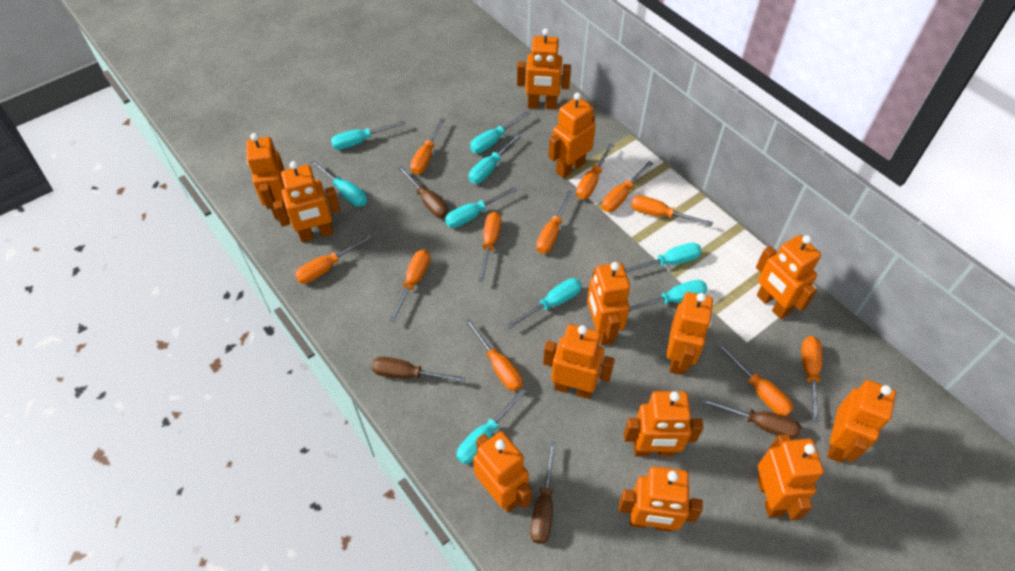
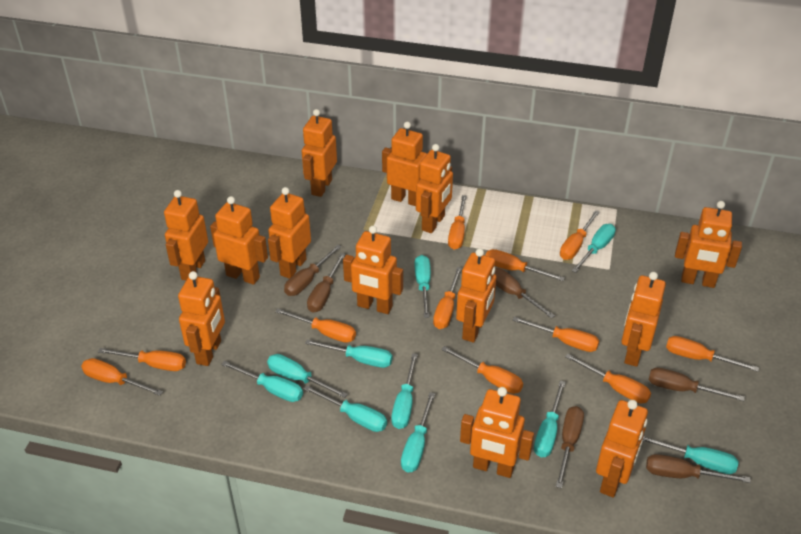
brown screwdriver: [372,357,466,383] [397,166,449,218] [530,442,556,544] [701,397,801,439] = 4 -> [284,245,342,296] [307,253,345,313] [494,268,555,318] [556,406,584,488] [646,454,751,483] [649,368,745,401] = 6
turquoise screwdriver: [310,160,367,206] [331,121,406,150] [445,187,518,228] [456,388,527,464] [469,133,521,183] [470,111,530,153] [506,278,582,329] [624,243,702,273] [629,280,707,312] = 9 -> [221,361,303,402] [267,354,348,398] [304,385,387,432] [305,340,393,368] [391,353,418,429] [401,392,435,472] [415,255,431,318] [534,380,566,457] [571,224,616,273] [642,436,739,474] = 10

